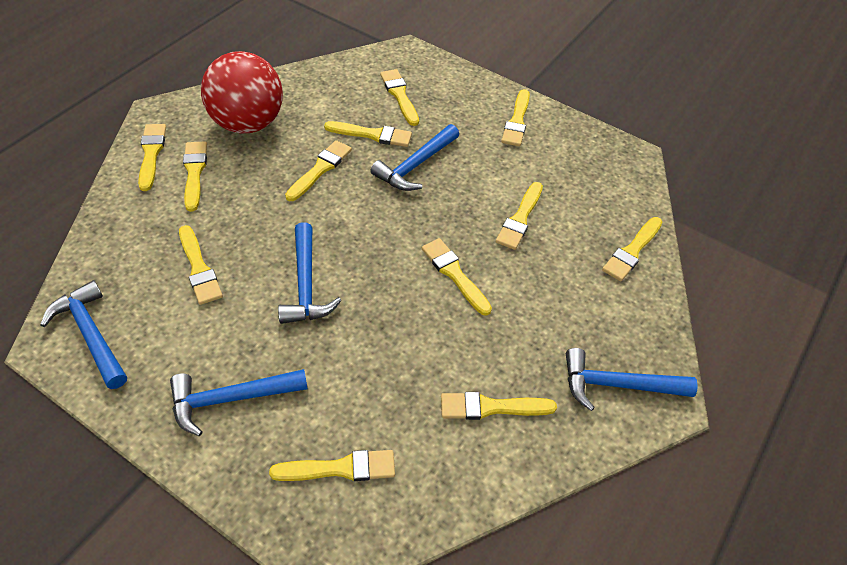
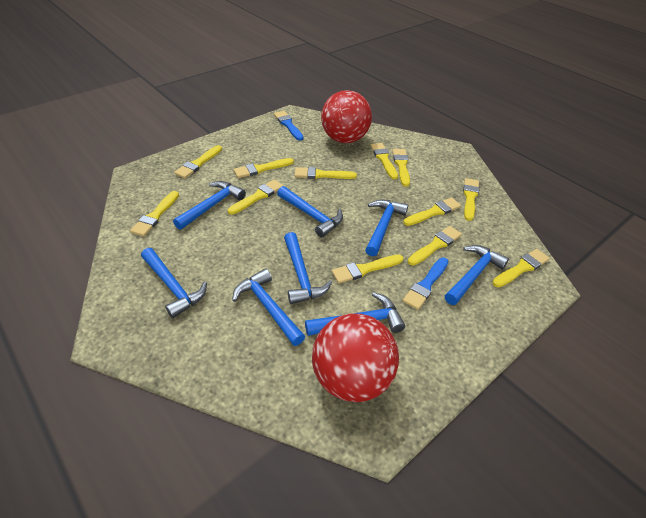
blue brush: none = 0 -> [274,111,303,141] [403,257,448,310] = 2
blue hammer: [40,280,127,389] [170,369,308,436] [278,222,342,324] [370,124,459,191] [566,348,698,411] = 5 -> [141,248,207,318] [173,181,246,230] [232,268,305,346] [277,186,343,237] [284,232,332,304] [305,292,405,336] [365,199,409,256] [445,245,509,305] = 8
red ball: [201,51,283,133] = 1 -> [312,314,399,402] [321,90,372,143] = 2

